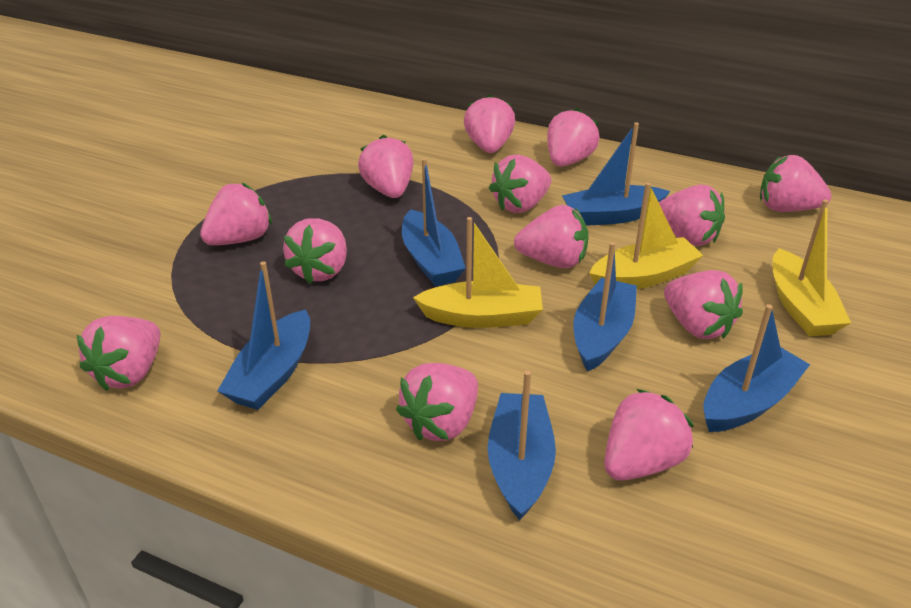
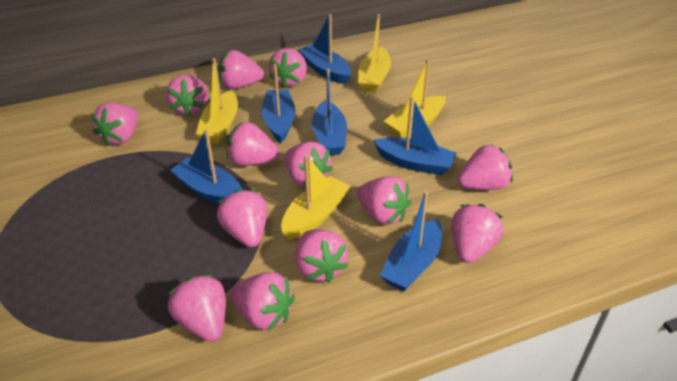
yellow boat: [413,217,543,328] [589,183,704,289] [772,199,851,337] = 3 -> [196,58,238,144] [281,155,350,239] [358,14,391,93] [384,58,446,138] = 4

